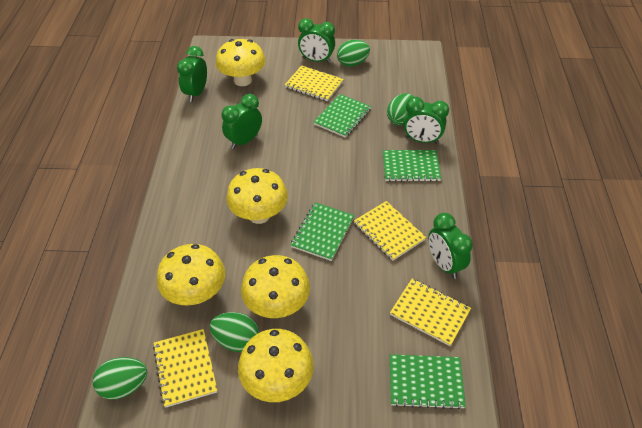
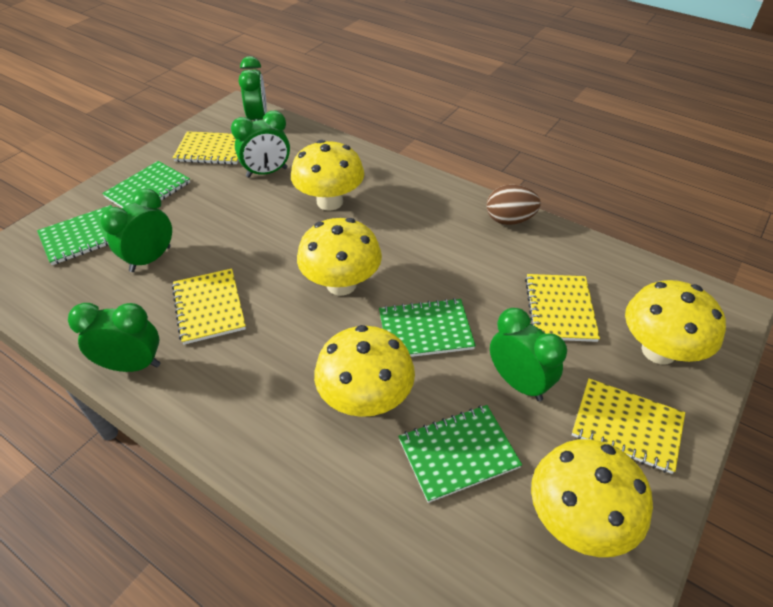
brown egg: none = 0 -> [486,185,541,225] = 1
green egg: [93,357,147,400] [210,312,259,352] [337,40,370,67] [387,93,414,125] = 4 -> none = 0

